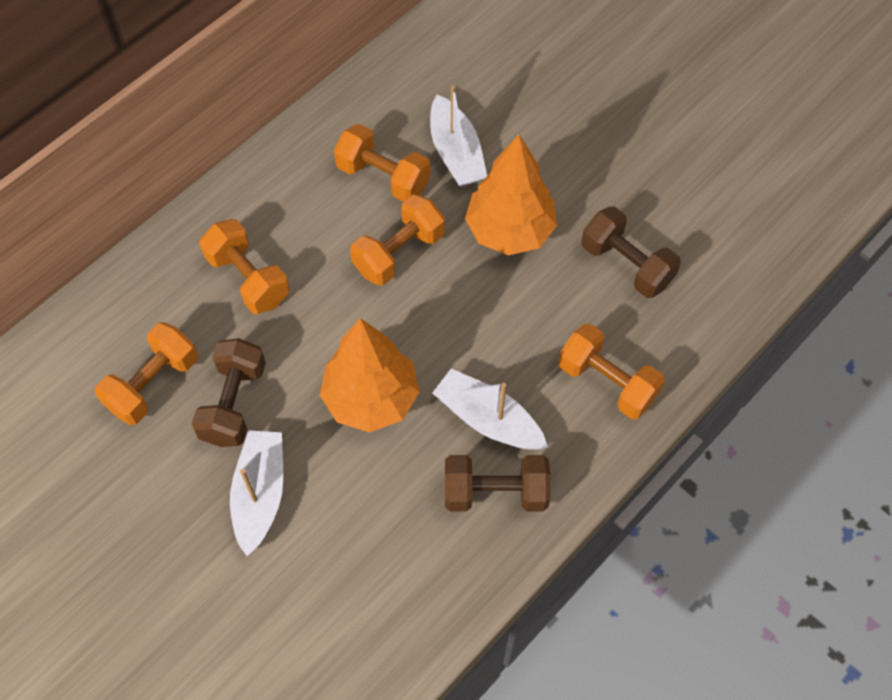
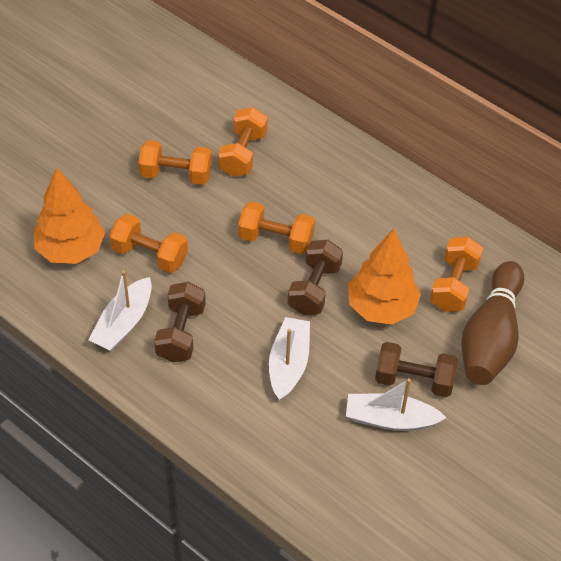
brown bowling pin: none = 0 -> [461,261,524,385] = 1

